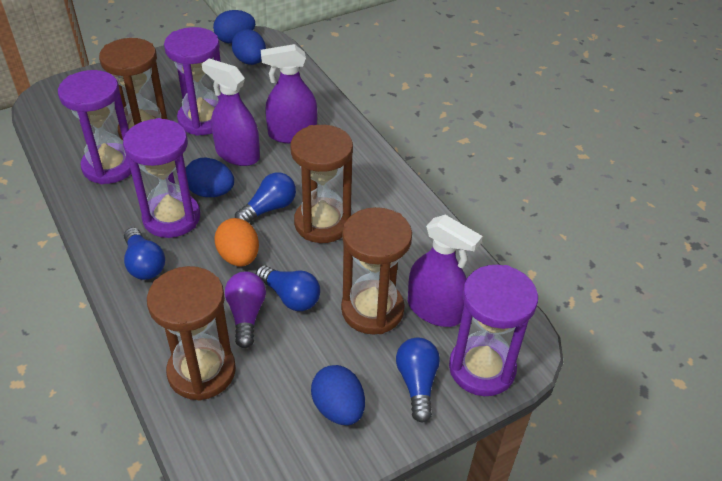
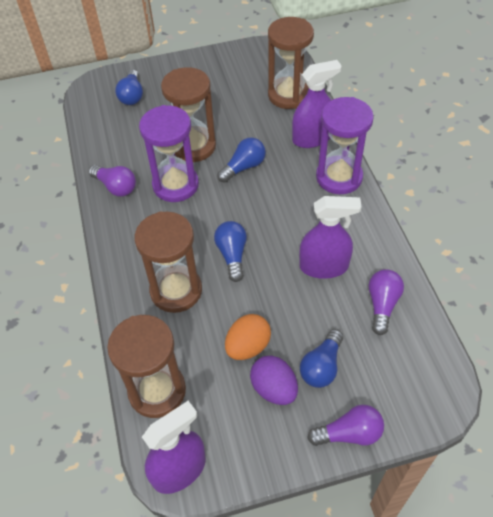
blue egg: [185,158,234,197] [213,10,255,43] [232,29,266,65] [311,365,365,425] = 4 -> none = 0
purple egg: none = 0 -> [250,356,298,405] = 1
purple hourglass: [58,70,131,184] [123,118,200,238] [164,27,222,136] [449,265,538,396] = 4 -> [139,105,199,202] [316,97,374,194] = 2
purple light bulb: [225,272,266,348] = 1 -> [89,165,136,197] [307,405,384,446] [369,269,404,335] = 3

